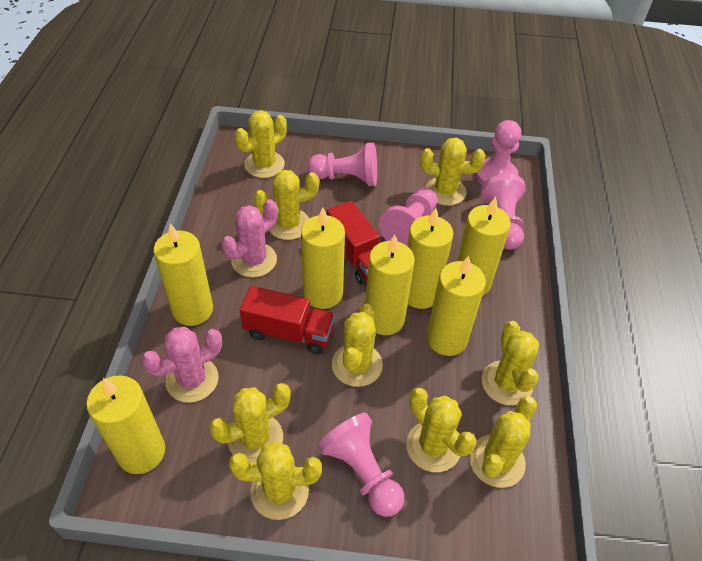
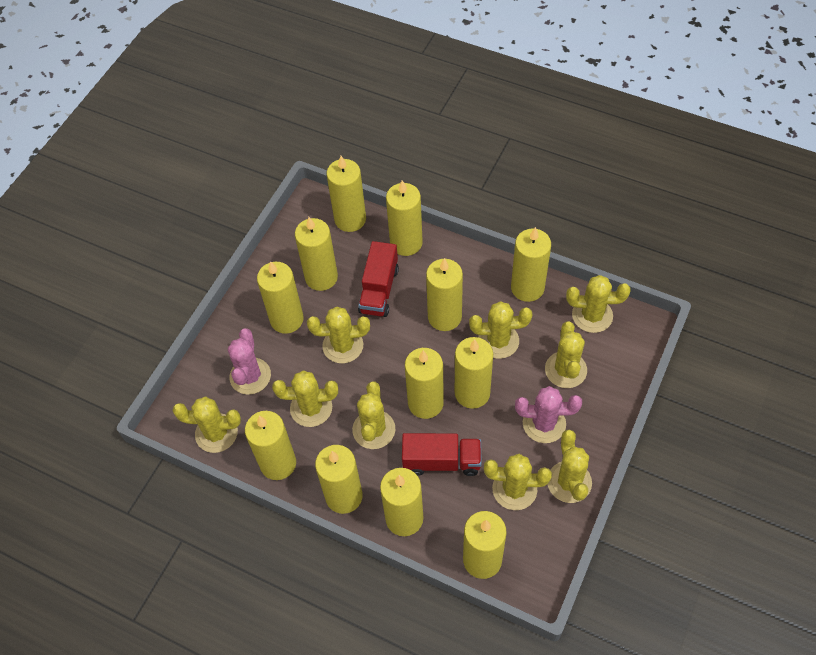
pink pawn: [307,143,377,186] [318,413,404,517] [379,187,437,246] [476,120,521,185] [480,174,526,250] = 5 -> none = 0
yellow candle: [86,376,165,474] [153,224,213,326] [301,208,345,309] [365,235,415,335] [407,208,453,309] [427,256,486,356] [457,197,511,296] = 7 -> [245,411,296,480] [257,261,304,334] [295,217,338,291] [315,445,363,514] [327,156,366,232] [380,468,423,536] [386,180,423,256] [405,348,444,419] [426,258,463,331] [455,337,493,409] [463,511,507,579] [511,227,551,302] = 12

